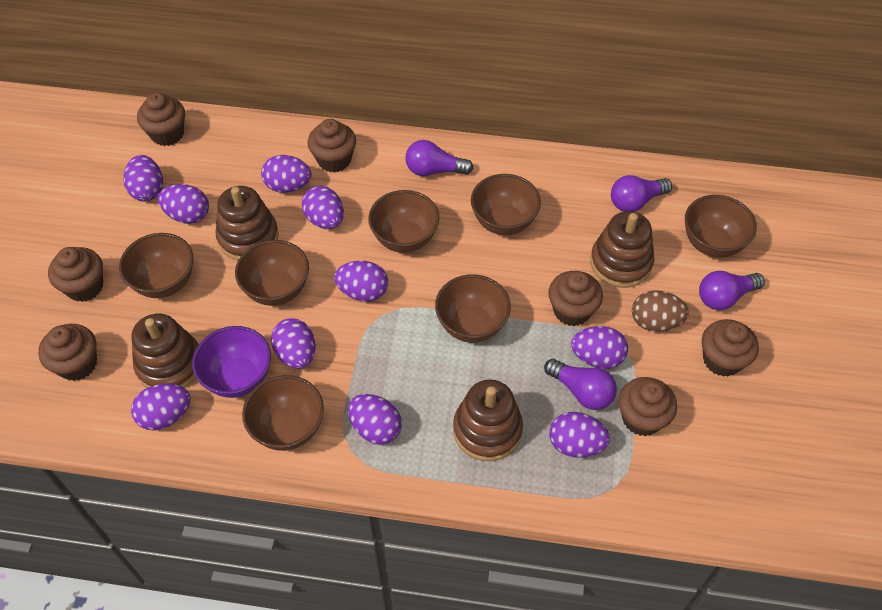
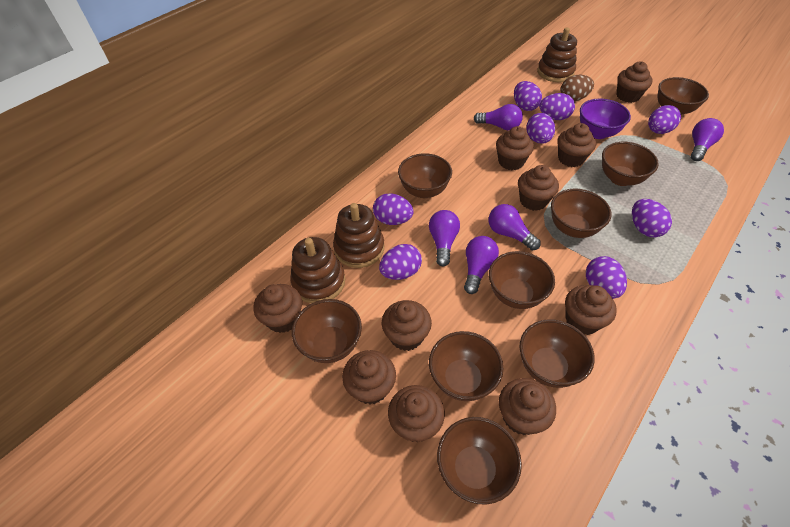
brown bowl: [119,233,193,298] [235,240,309,306] [242,375,324,451] [368,190,440,253] [435,274,511,343] [471,174,541,235] [685,195,757,258] = 7 -> [292,299,362,363] [398,153,452,198] [429,331,503,401] [437,417,522,505] [489,251,555,309] [519,319,595,388] [551,189,611,238] [602,142,659,186] [657,77,709,115] = 9
brown cupcake: [38,324,97,381] [48,247,103,302] [137,93,185,146] [308,119,356,173] [548,271,603,326] [618,377,677,436] [702,319,759,377] = 7 -> [253,284,302,333] [342,350,396,404] [382,300,432,351] [388,385,445,442] [496,126,534,170] [499,378,556,435] [518,165,559,211] [558,123,596,167] [565,285,617,335] [617,61,652,103] = 10
brown stacking toy: [131,313,198,388] [216,186,279,261] [453,380,523,461] [590,211,654,288] = 4 -> [290,237,345,304] [333,203,384,268] [537,27,577,82] = 3
purple egg: [123,155,163,202] [131,383,191,431] [158,184,209,224] [261,155,311,193] [271,318,315,369] [302,186,344,229] [334,261,388,302] [348,394,402,445] [549,412,610,458] [571,326,628,369] = 10 -> [373,193,414,225] [379,244,422,280] [514,81,542,111] [526,113,555,144] [539,93,575,120] [586,256,627,299] [632,199,672,238] [648,105,681,134] = 8
purple light bulb: [405,140,473,176] [544,359,617,410] [611,175,672,212] [699,271,765,310] = 4 -> [429,210,460,266] [464,236,499,294] [474,104,523,130] [489,204,541,250] [691,118,724,161] = 5

